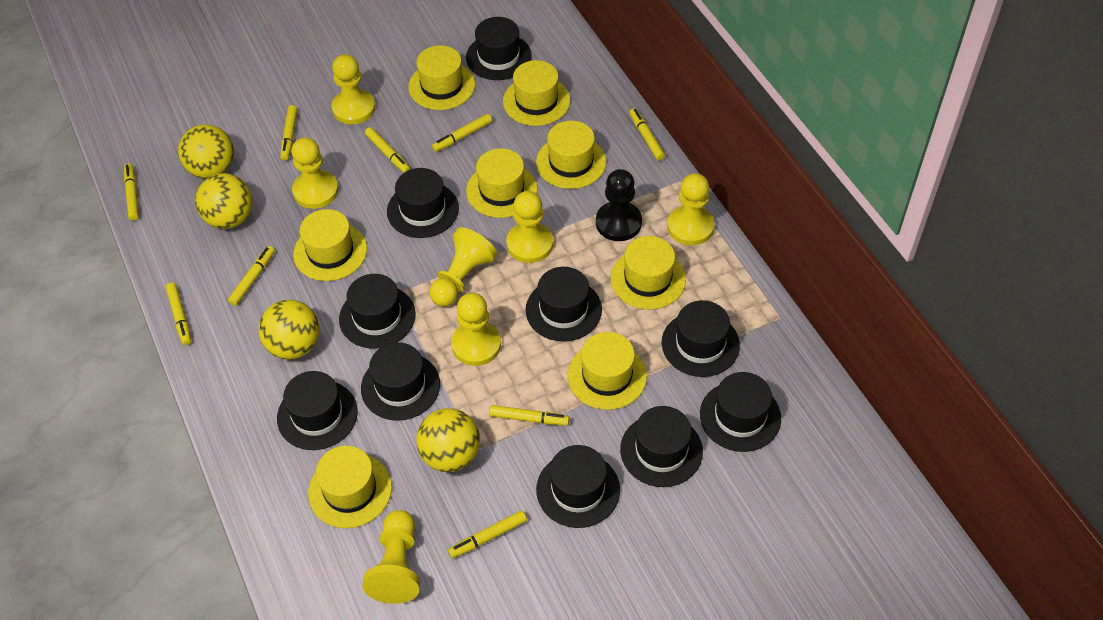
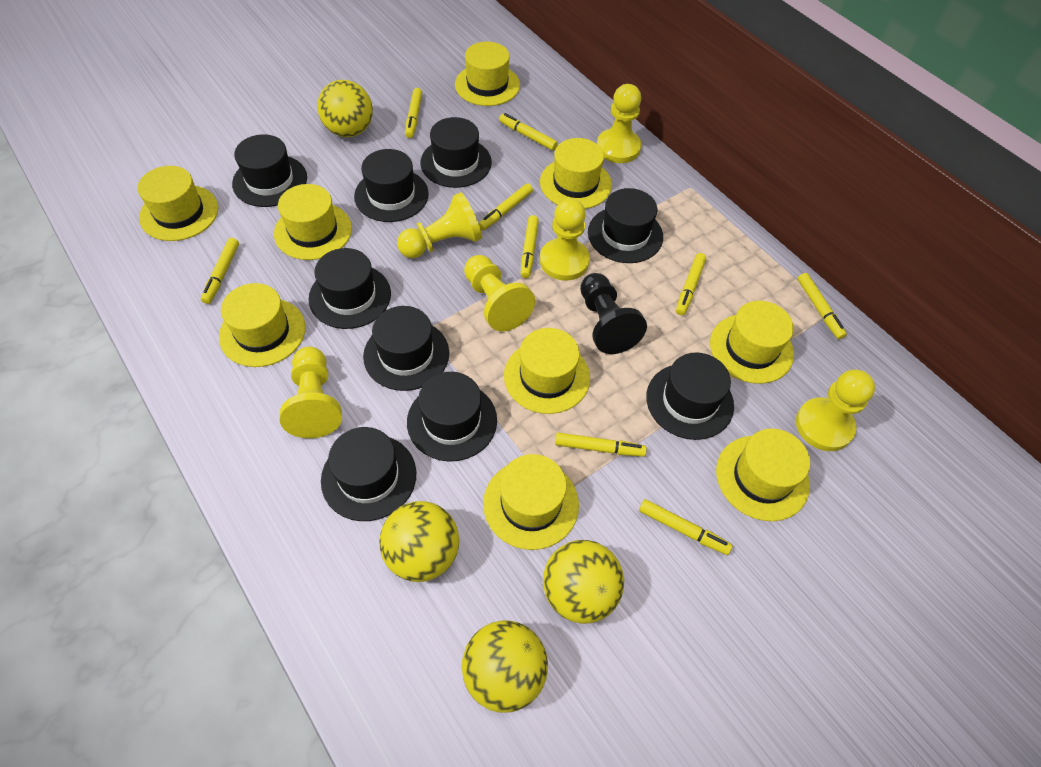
black hat: [277,371,358,450] [339,274,416,349] [361,342,440,421] [387,168,459,238] [466,17,532,80] [526,267,602,341] [536,445,620,528] [620,406,703,487] [662,300,740,377] [700,372,781,452] = 10 -> [232,134,307,207] [309,248,391,329] [321,427,416,521] [354,149,429,222] [363,306,449,391] [407,372,497,462] [420,117,492,188] [588,188,663,263] [646,352,734,440] = 9
yellow hat: [293,209,367,281] [308,446,392,528] [408,45,475,110] [466,148,538,218] [503,60,570,126] [536,121,606,189] [568,332,647,410] [611,236,686,309] = 8 -> [138,166,218,241] [219,283,305,367] [274,184,352,260] [455,42,520,106] [483,454,579,550] [504,328,590,414] [540,138,612,209] [710,301,794,384] [716,429,810,521] = 9
yellow pawn: [292,137,339,209] [331,54,375,124] [362,510,420,604] [429,227,497,307] [451,293,501,366] [506,191,553,263] [667,173,714,245] = 7 -> [280,346,342,438] [397,192,482,258] [464,255,535,332] [540,198,590,281] [597,84,642,163] [796,369,875,451] = 6

